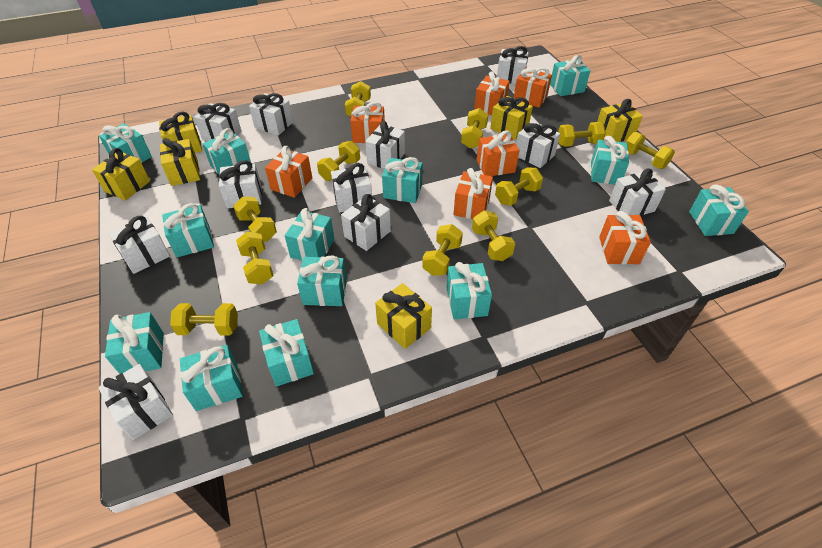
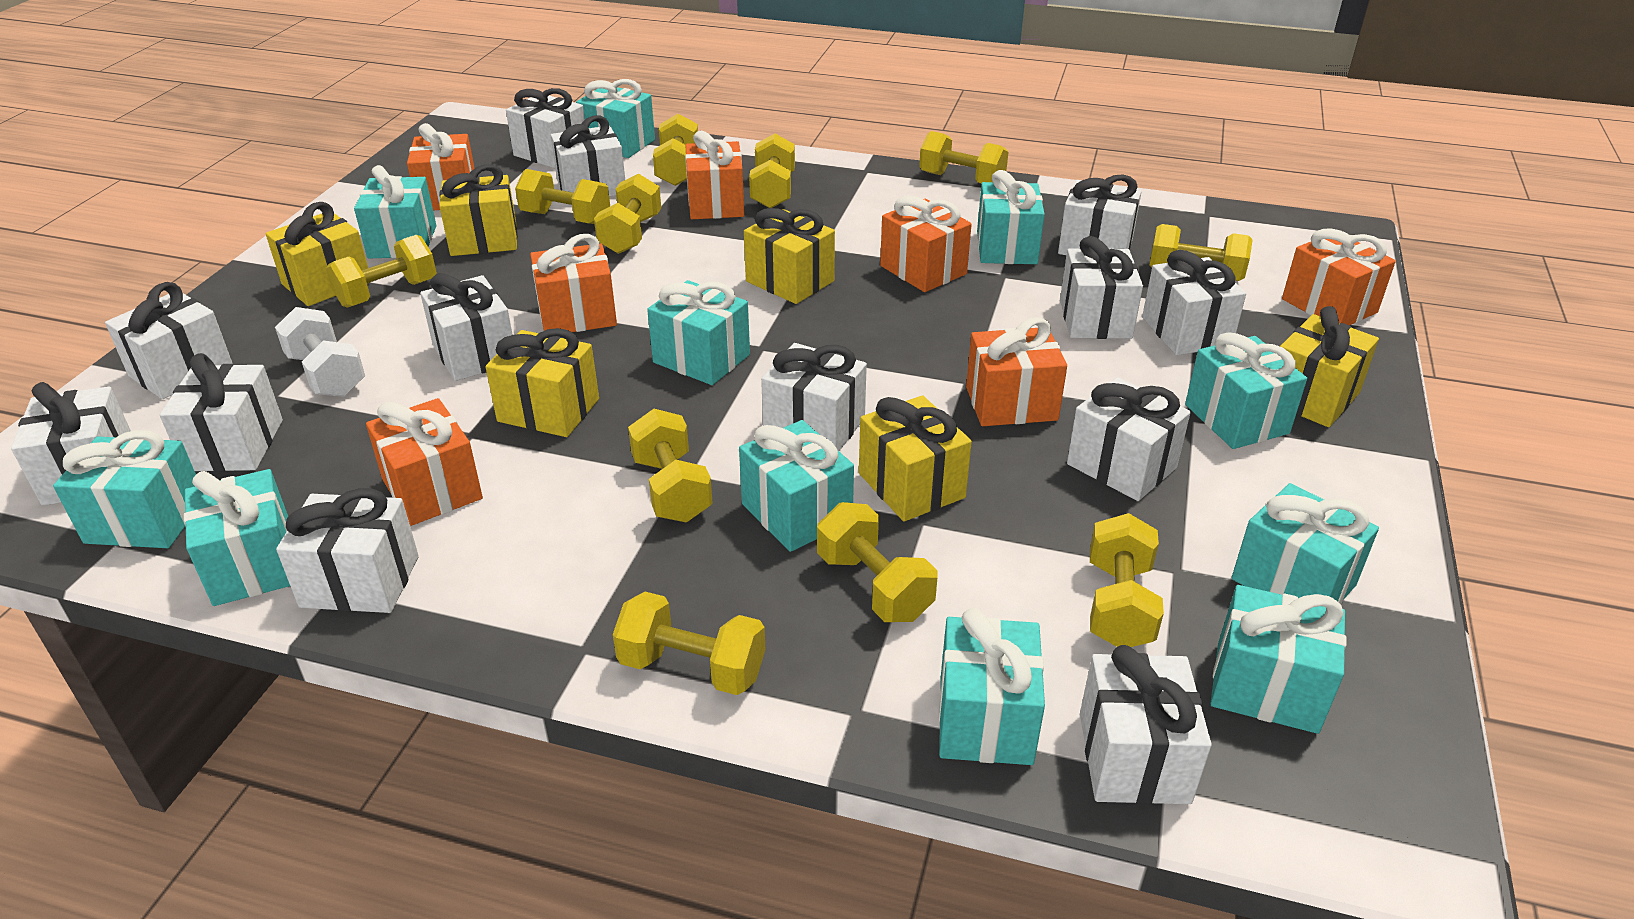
turquoise gift: [99,123,152,163] [105,312,164,374] [162,203,214,257] [180,345,243,411] [203,128,251,175] [259,319,314,386] [285,208,334,261] [297,256,347,306] [382,157,423,203] [447,262,492,320] [550,55,590,96] [591,136,629,185] [689,185,749,236] = 13 -> [53,430,196,548] [184,469,290,606] [354,165,436,259] [576,79,655,158] [647,280,750,385] [739,420,854,552] [939,608,1045,765] [977,170,1045,264] [1185,332,1307,449] [1210,585,1347,734] [1232,483,1379,604] = 11
white dumbbell: none = 0 -> [275,307,365,397] = 1
white gift: [98,364,173,440] [109,216,170,274] [194,103,241,141] [219,160,262,209] [249,93,293,135] [331,163,372,212] [341,194,391,251] [365,121,405,169] [497,46,529,84] [516,121,560,168] [609,168,666,216] = 11 -> [11,382,131,506] [105,282,233,399] [160,353,283,472] [276,488,419,613] [420,273,513,381] [506,88,585,168] [551,115,625,197] [761,343,867,451] [1058,175,1142,255] [1060,236,1143,339] [1067,377,1191,501] [1080,645,1212,804] [1142,250,1246,355] = 13

